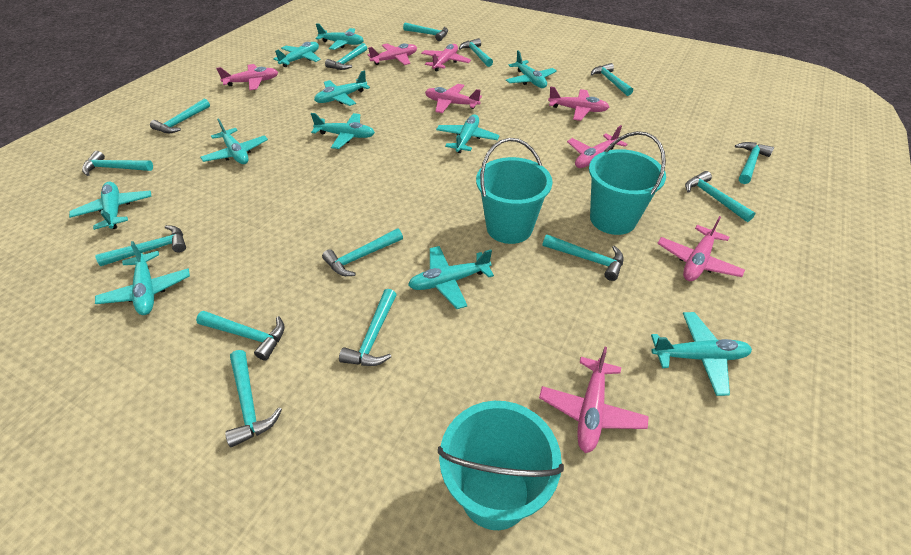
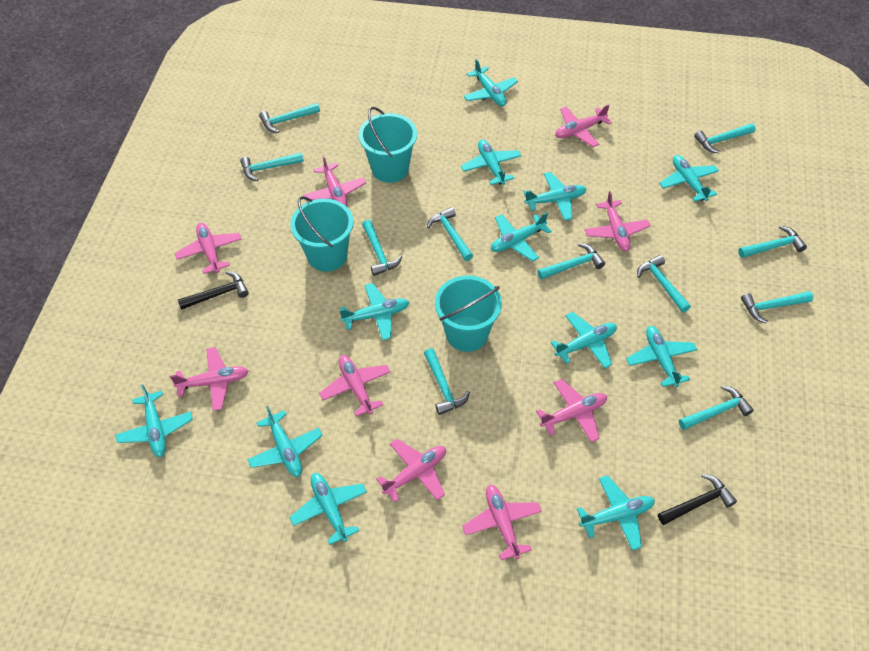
black hammer: none = 0 -> [178,271,249,310] [658,474,737,525] = 2
pink plane: [216,64,278,90] [368,43,417,65] [421,44,471,72] [425,84,482,113] [539,347,649,453] [548,87,609,121] [567,125,628,168] [657,216,745,281] = 8 -> [170,347,249,411] [175,223,242,274] [303,155,366,206] [319,355,390,417] [376,439,446,502] [462,485,542,560] [536,379,607,443] [555,104,612,147] [585,191,651,251] = 9
turquoise hammer: [82,151,153,176] [95,225,186,266] [150,99,210,133] [196,311,285,361] [225,350,282,447] [322,228,403,276] [325,43,367,70] [339,289,397,366] [403,23,448,41] [459,38,493,67] [543,234,624,281] [591,63,633,96] [685,171,756,222] [735,142,774,184] = 14 -> [240,152,304,181] [259,103,320,133] [362,220,402,276] [424,348,470,415] [427,207,473,261] [537,243,605,280] [637,255,691,313] [679,385,754,430] [694,123,756,154] [738,226,807,258] [741,291,813,324] = 11
turquoise plane: [69,182,151,230] [95,241,190,315] [200,118,268,164] [273,42,321,67] [311,113,375,149] [314,70,370,106] [315,23,364,50] [408,246,494,309] [436,115,500,153] [506,51,557,88] [651,312,752,396] = 11 -> [115,385,193,457] [247,406,322,477] [289,473,367,545] [339,283,409,340] [461,139,521,185] [463,59,518,106] [491,212,552,262] [523,172,587,220] [550,312,617,369] [577,475,655,551] [626,326,697,387] [659,155,719,202] = 12

